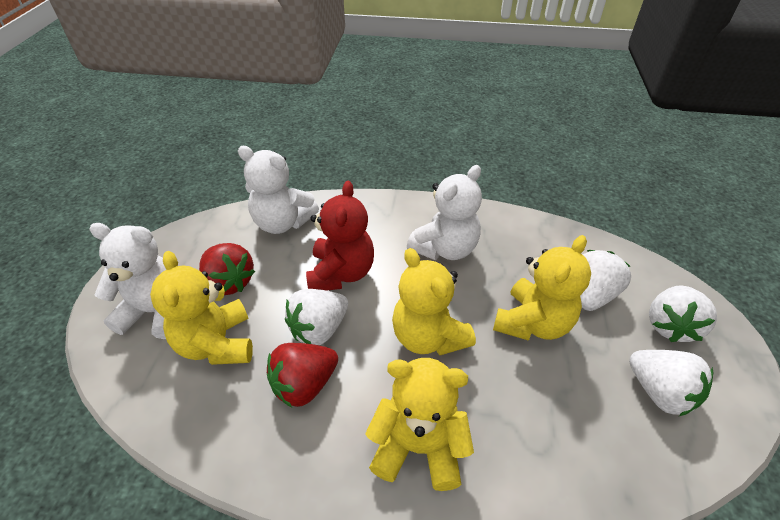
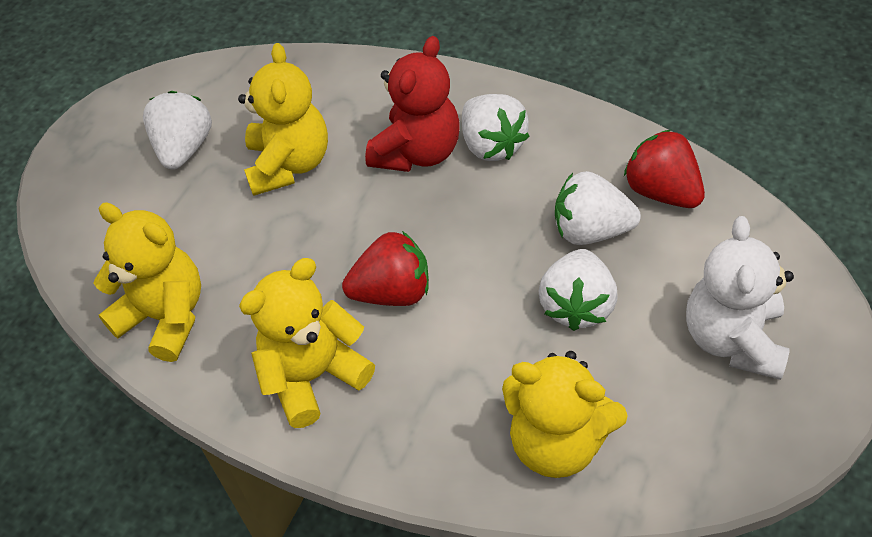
white teddy bear: [89,223,166,339] [238,146,319,234] [407,165,482,260] = 3 -> [686,216,794,380] = 1

